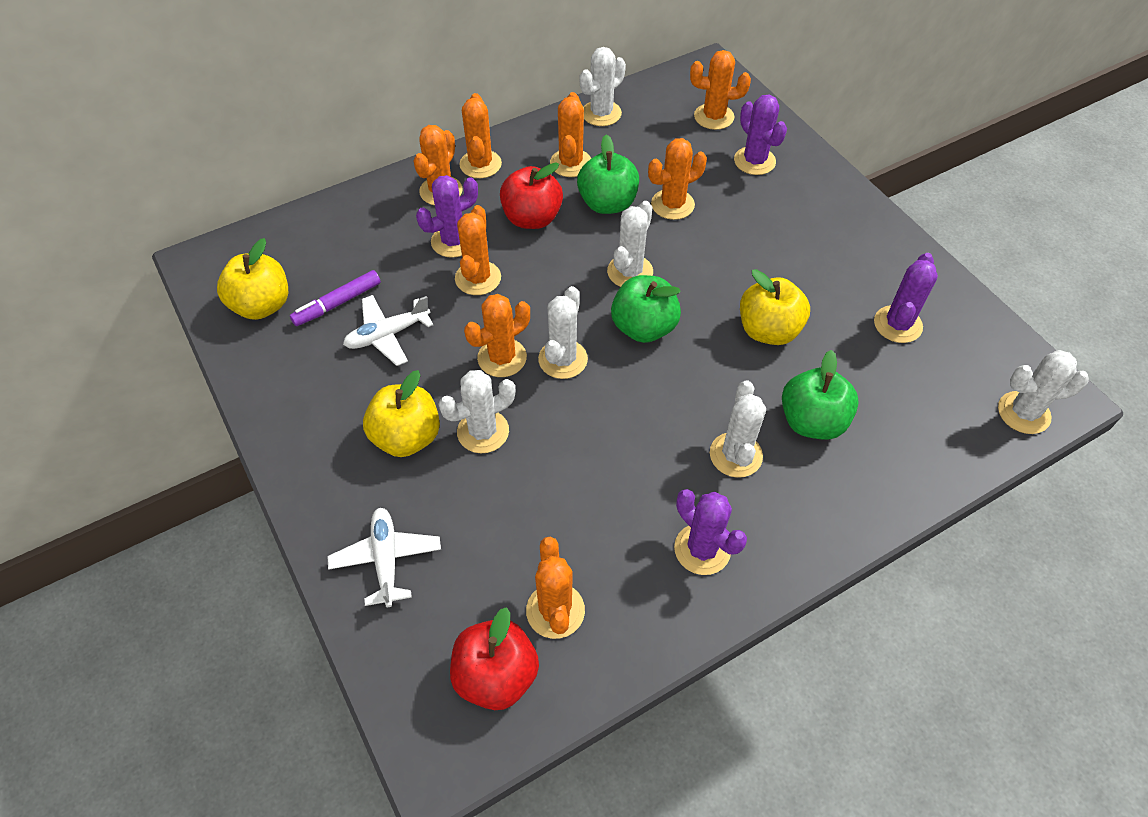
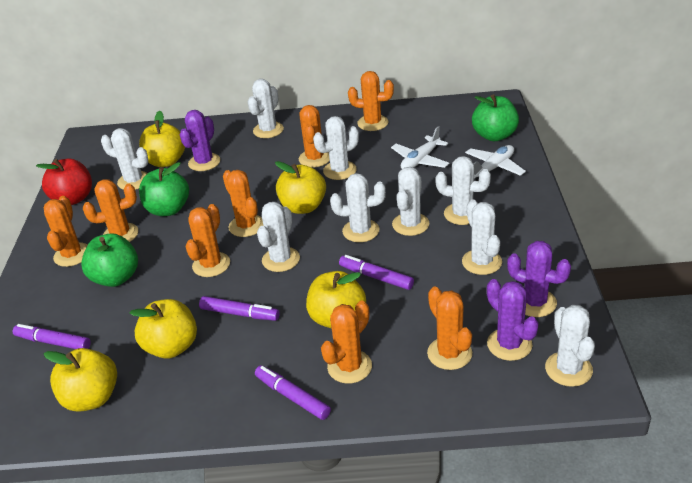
purple cactus: [416,175,478,258] [674,489,747,575] [734,95,787,175] [874,253,938,343] = 4 -> [179,110,220,171] [487,279,539,361] [507,241,571,317] = 3
purple marker: [290,270,381,326] = 1 -> [13,324,91,349] [199,296,280,321] [255,365,331,420] [339,255,414,290] = 4
red apple: [450,607,539,710] [500,162,563,229] = 2 -> [36,158,92,205] = 1
white cactus: [438,370,515,453] [538,286,588,379] [579,47,626,126] [607,201,653,287] [710,380,766,478] [998,350,1089,434] = 6 -> [101,128,148,190] [248,79,284,138] [257,202,300,272] [313,116,359,180] [330,173,386,242] [392,167,429,236] [435,156,491,225] [462,200,502,275] [545,305,595,387] = 9
yellow apple: [217,238,288,320] [363,370,440,457] [740,269,810,345] = 3 -> [44,348,117,412] [130,299,197,359] [139,111,185,167] [275,161,326,214] [306,271,366,328] = 5

